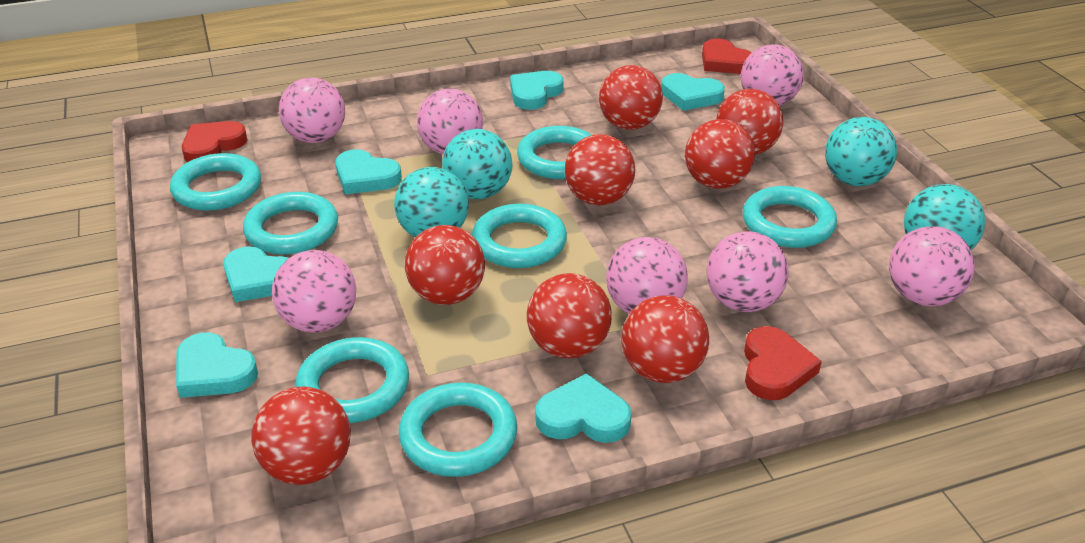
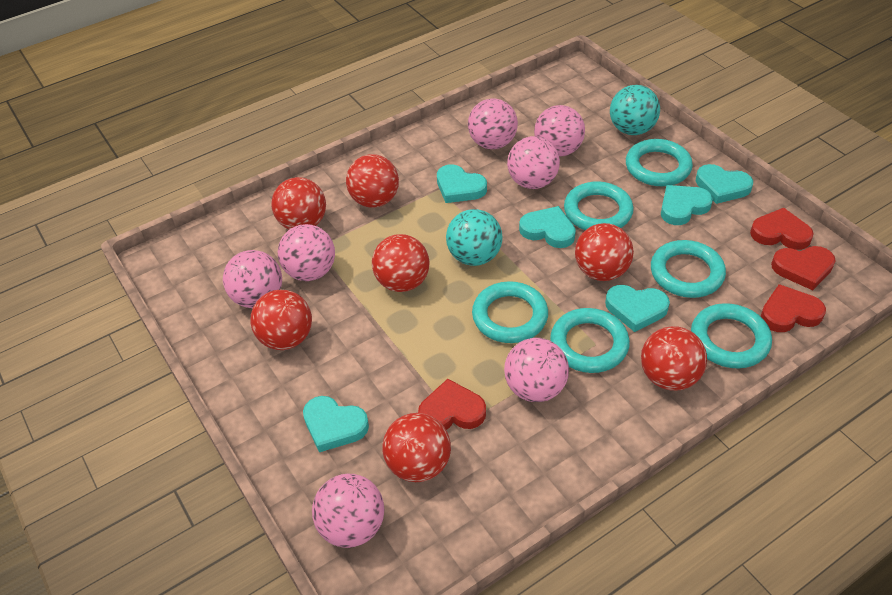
red ball: [251,387,351,485] [405,225,485,305] [527,273,612,358] [565,134,635,205] [599,65,663,130] [621,296,709,383] [685,119,755,189] [716,89,783,155] = 8 -> [251,290,312,350] [271,177,326,230] [346,154,399,208] [372,234,430,292] [382,413,451,482] [575,223,634,281] [641,326,707,391] = 7
red heart: [182,121,247,162] [702,38,752,74] [744,326,822,400] = 3 -> [418,379,486,430] [750,208,813,250] [761,284,826,332] [771,246,836,290] = 4
turquoise ball: [394,167,469,237] [442,129,512,199] [825,117,897,186] [904,184,985,250] = 4 -> [446,209,502,266] [610,85,660,135] = 2
turquoise ring: [170,153,261,211] [243,192,338,255] [295,337,409,423] [399,383,518,477] [472,204,567,268] [517,126,591,179] [743,186,837,248] = 7 -> [472,281,548,343] [550,308,630,373] [564,181,634,230] [626,139,693,186] [651,240,726,298] [691,303,772,368] = 6

